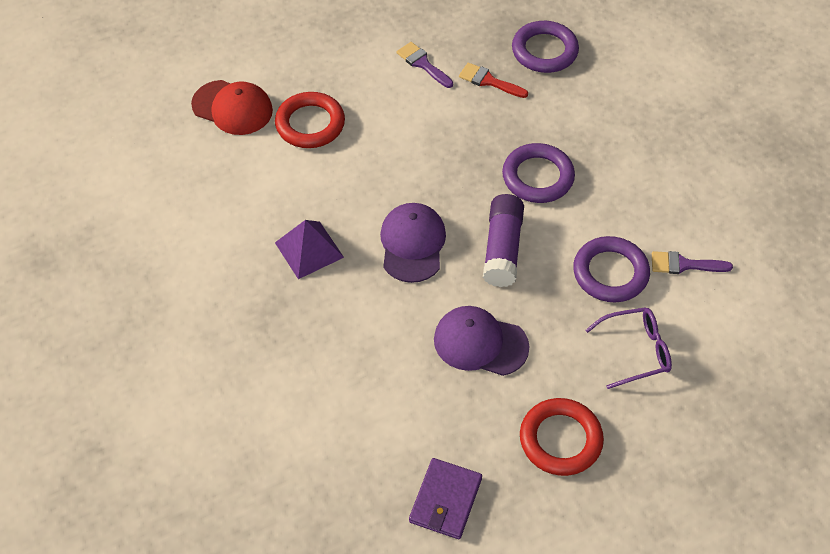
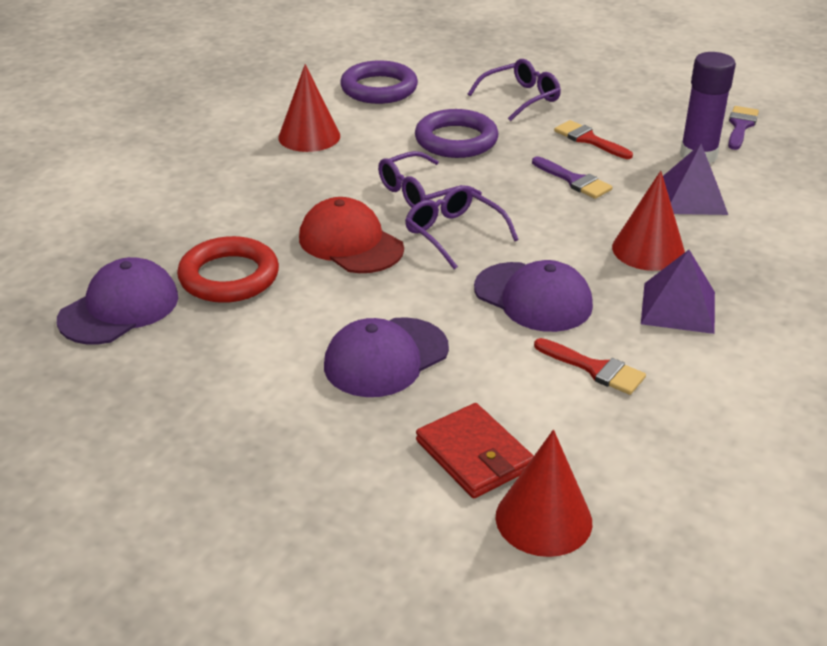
purple cap: [380,203,446,283] [434,306,529,376] = 2 -> [57,257,178,344] [324,317,449,397] [474,260,593,332] = 3
purple glasses: [585,307,672,389] = 1 -> [378,151,482,208] [405,185,519,269] [468,59,561,121] = 3
purple pyramid: [275,220,344,279] = 1 -> [641,250,715,334] [663,144,728,215] = 2
purple ring: [502,143,575,203] [512,21,579,73] [573,236,650,302] = 3 -> [340,60,418,104] [415,109,499,158] = 2
purple wallet: [409,458,482,539] = 1 -> none = 0
red brush: [459,63,528,98] = 1 -> [534,338,646,395] [554,120,633,159] = 2
red cone: none = 0 -> [278,64,340,152] [496,430,592,557] [612,171,685,271] = 3
red ring: [275,92,345,148] [520,398,604,476] = 2 -> [177,236,279,303] = 1
red wallet: none = 0 -> [416,403,534,498] = 1

